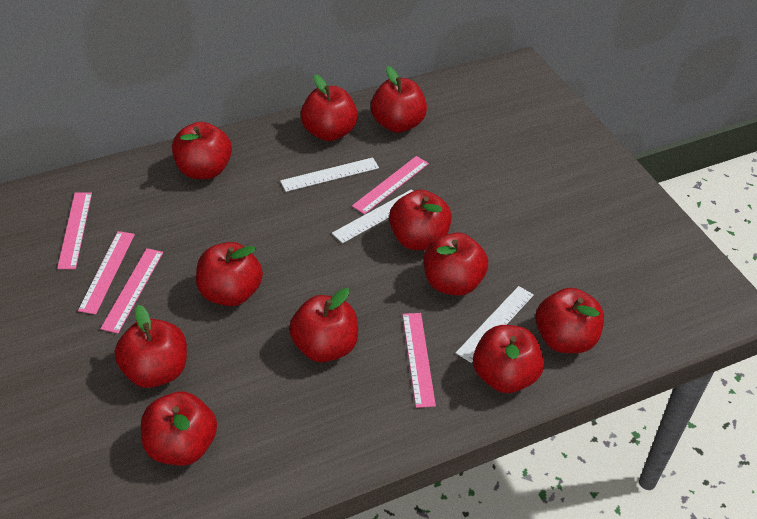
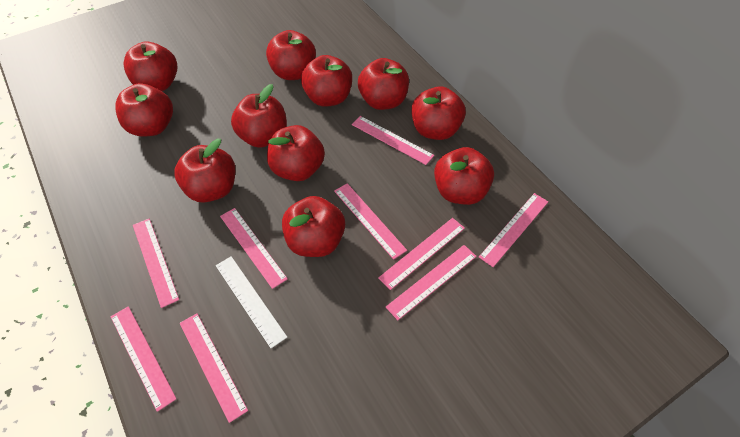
pink ruler: [57,193,92,269] [78,231,135,314] [100,248,163,333] [352,156,429,214] [402,313,436,408] = 5 -> [111,306,177,412] [133,219,179,308] [180,313,248,423] [220,208,288,289] [334,183,407,260] [352,116,434,165] [378,218,465,290] [386,245,477,320] [479,193,548,267] = 9
white ruler: [280,157,379,192] [332,189,413,243] [456,286,534,363] = 3 -> [216,256,287,348] = 1

